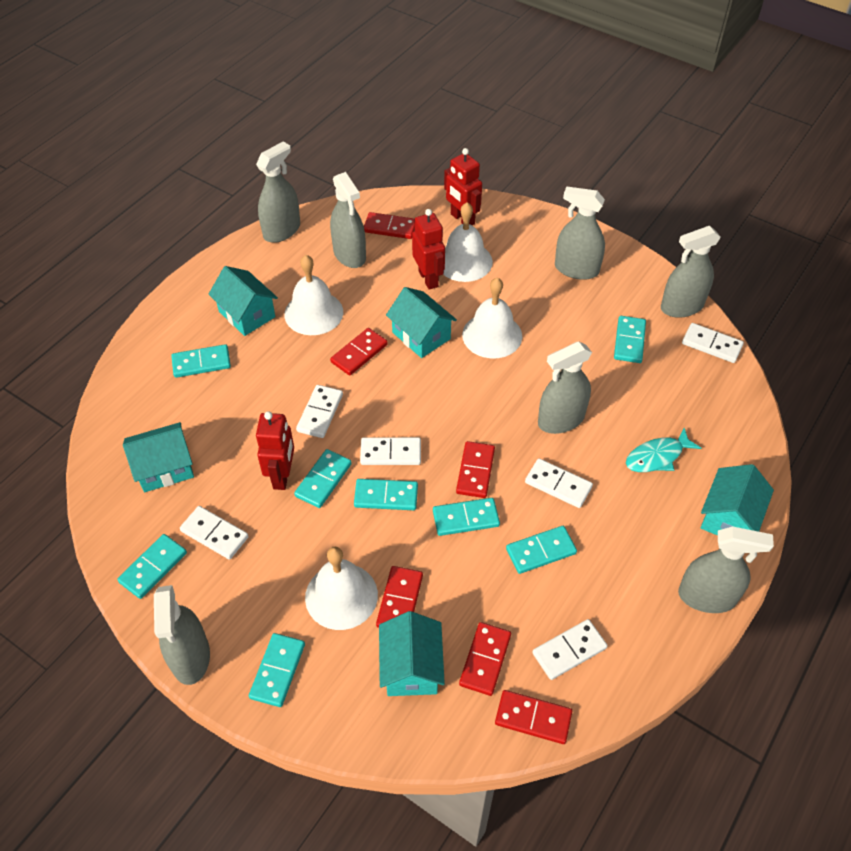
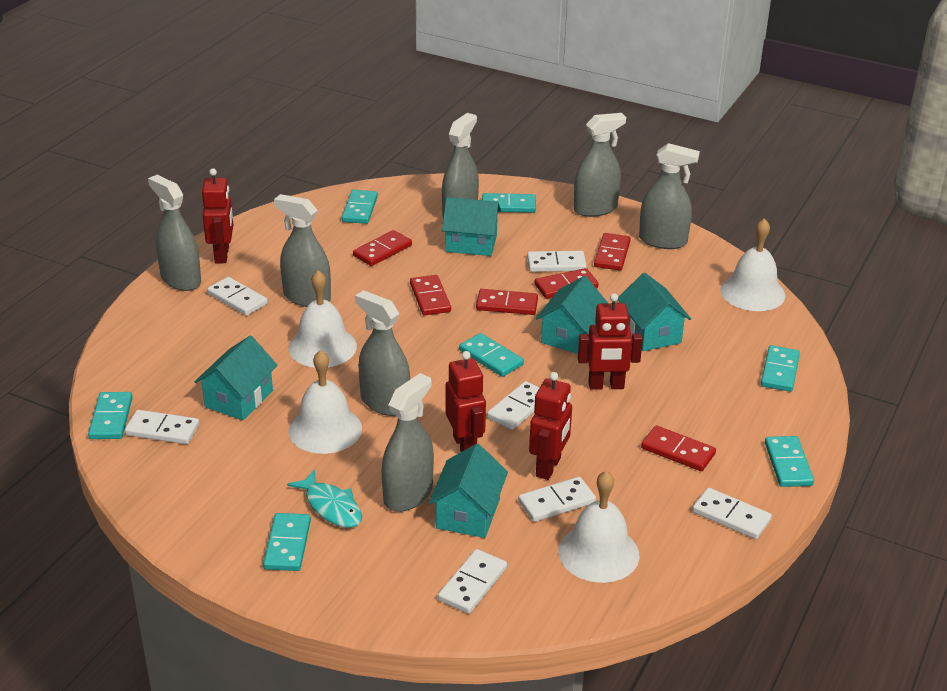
red robot: [256,411,294,490] [412,209,445,290] [444,148,482,225] = 3 -> [202,168,234,264] [445,351,486,452] [529,372,572,480] [578,293,643,390] = 4
turquoise domino: [117,534,187,599] [171,344,231,378] [249,633,305,707] [294,449,352,508] [354,479,418,510] [433,498,500,536] [506,526,577,574] [614,316,646,363] = 8 -> [88,392,133,439] [263,513,311,571] [342,190,378,224] [459,333,524,377] [482,193,536,213] [761,345,800,392] [765,436,814,487] = 7
white domino: [180,506,249,560] [296,385,343,438] [360,437,421,465] [525,458,593,508] [532,619,608,680] [682,323,744,363] = 6 -> [125,410,199,444] [207,277,268,316] [438,549,507,614] [487,381,540,430] [518,477,596,522] [527,251,587,272] [692,488,772,539] = 7

